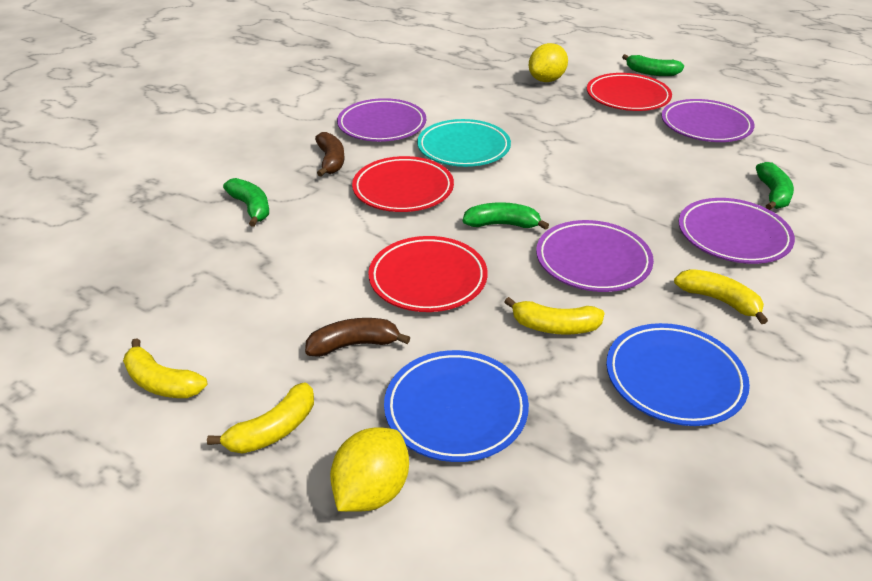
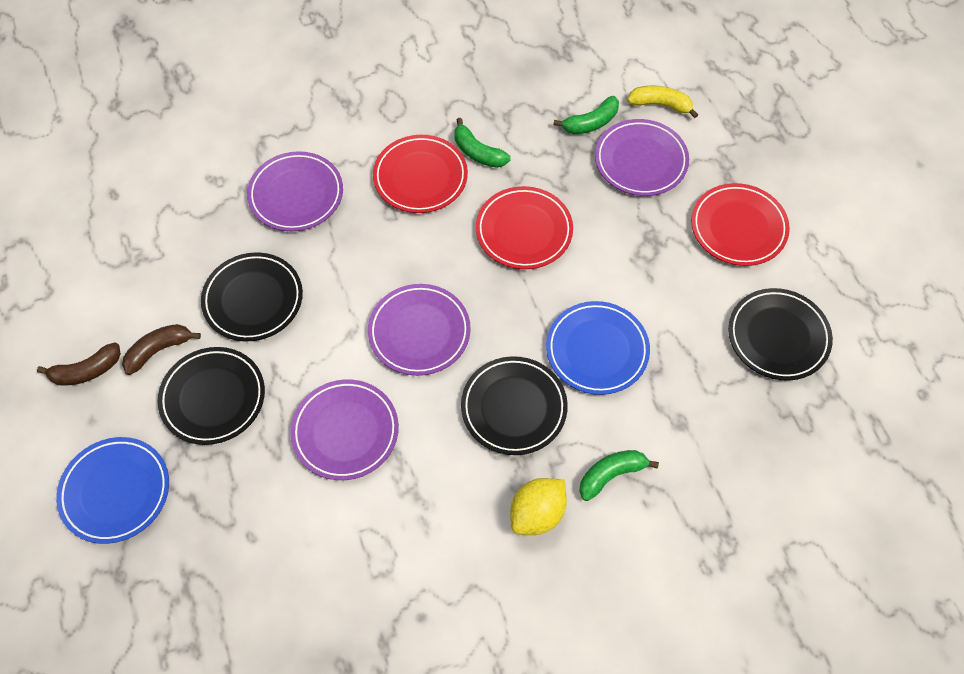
black plate: none = 0 -> [158,347,265,445] [201,252,303,341] [461,356,568,455] [728,288,833,381] = 4
green banana: [223,178,269,227] [463,202,549,230] [622,54,684,76] [756,162,794,210] = 4 -> [454,118,511,168] [553,96,619,134] [579,450,659,501] = 3
turquoise plate: [417,119,511,167] = 1 -> none = 0
yellow banana: [123,338,208,398] [207,382,314,454] [504,297,605,335] [674,269,768,324] = 4 -> [627,86,698,118] = 1
yellow lemon: [330,427,409,512] [529,43,568,82] = 2 -> [510,478,567,535] = 1

